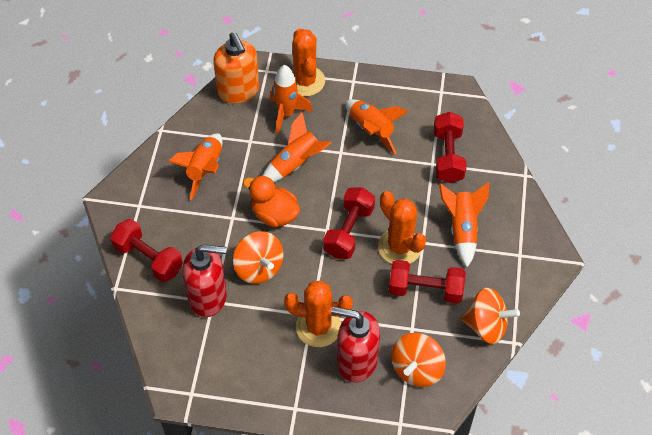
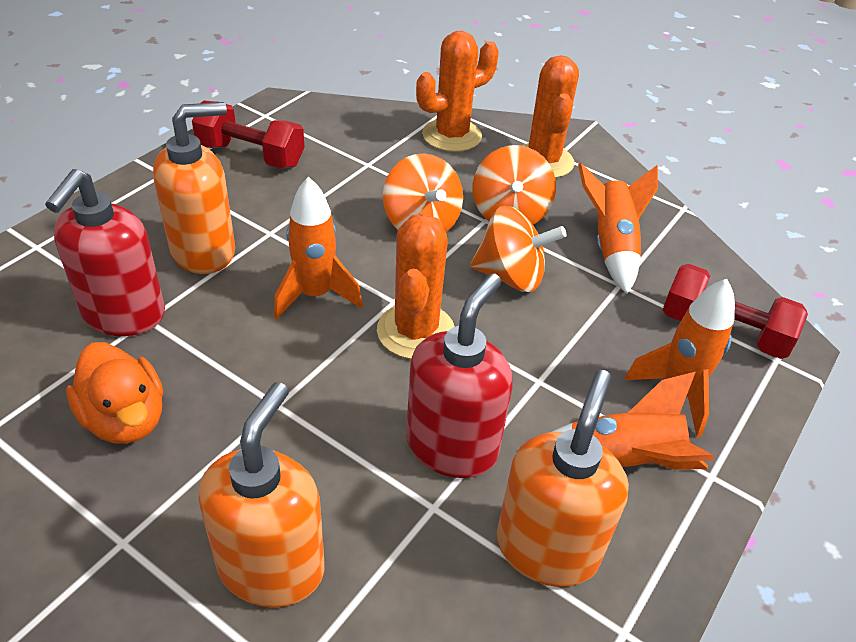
orange rocket: [168,133,222,200] [263,112,332,182] [270,65,313,134] [345,99,409,154] [439,182,489,268] = 5 -> [274,176,363,319] [552,372,714,470] [578,163,658,294] [624,279,735,437] = 4
orange soap dispenser: [213,32,259,104] = 1 -> [153,102,235,274] [198,382,325,608] [496,370,629,587] = 3
red dumbbell: [110,219,183,282] [323,187,375,259] [389,260,466,304] [434,112,466,183] = 4 -> [192,100,305,169] [663,264,808,359] = 2

